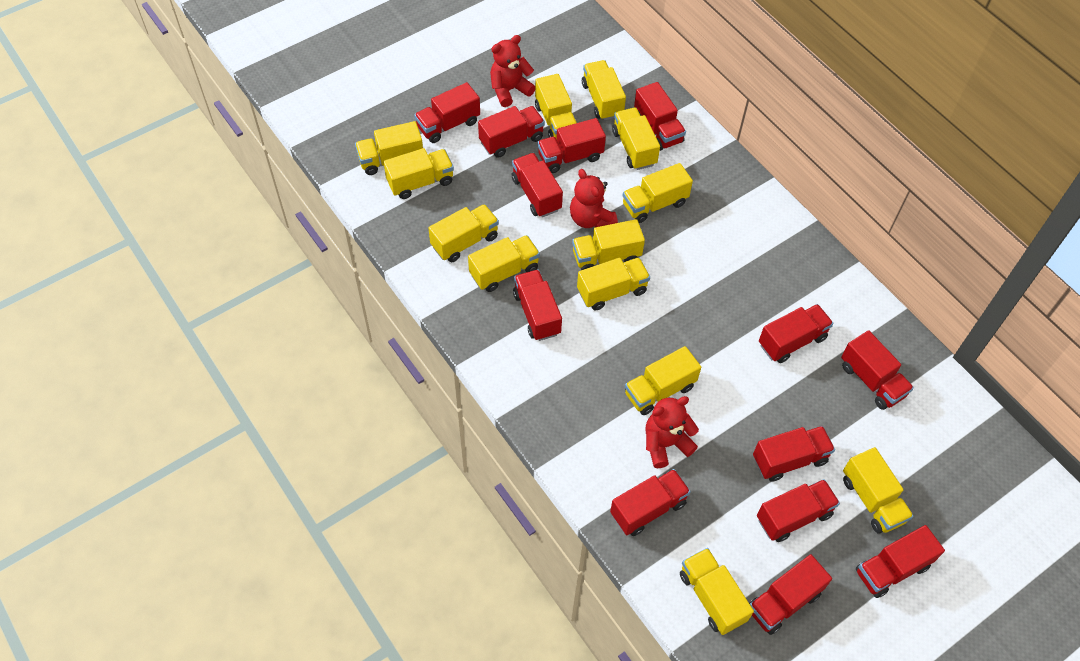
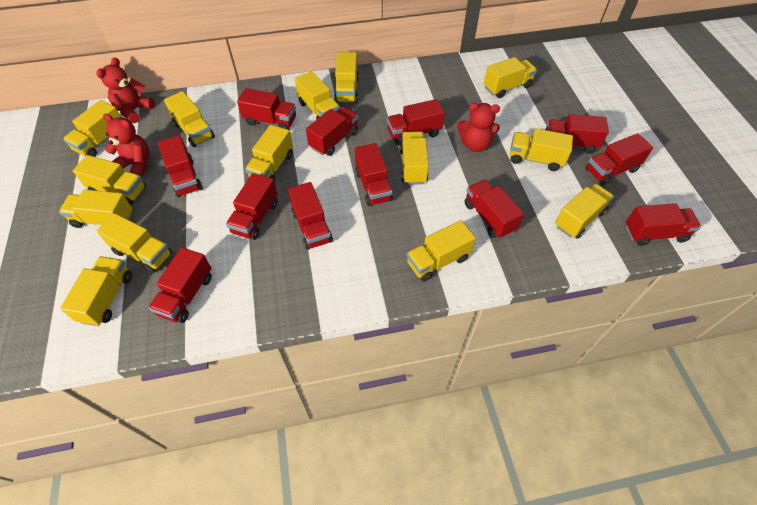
red truck: [414,82,480,143] [478,106,545,158] [512,153,563,217] [513,270,562,341] [537,118,606,173] [610,469,691,536] [634,82,686,151] [749,554,832,635] [753,426,835,482] [757,479,840,542] [759,304,833,363] [841,330,914,410] [856,525,945,598] = 13 -> [149,247,212,323] [158,135,203,198] [226,173,277,240] [237,88,296,130] [288,182,333,250] [306,107,358,156] [355,143,393,206] [387,99,445,145] [465,180,524,239] [545,114,609,154] [585,133,653,186] [626,203,701,246] = 12
yellow truck: [355,121,423,175] [383,148,454,199] [428,204,499,262] [468,235,540,292] [535,74,577,139] [572,219,645,270] [577,257,650,310] [582,60,626,120] [612,108,660,170] [622,163,693,223] [625,346,701,415] [680,548,754,635] [843,447,913,534] = 13 -> [59,189,133,228] [60,256,132,326] [63,100,121,157] [73,155,146,205] [97,213,172,273] [164,91,215,147] [245,125,293,182] [295,71,340,120] [334,52,359,103] [400,131,429,185] [407,220,476,282] [484,57,537,98] [510,128,573,171] [555,184,614,239] = 14

